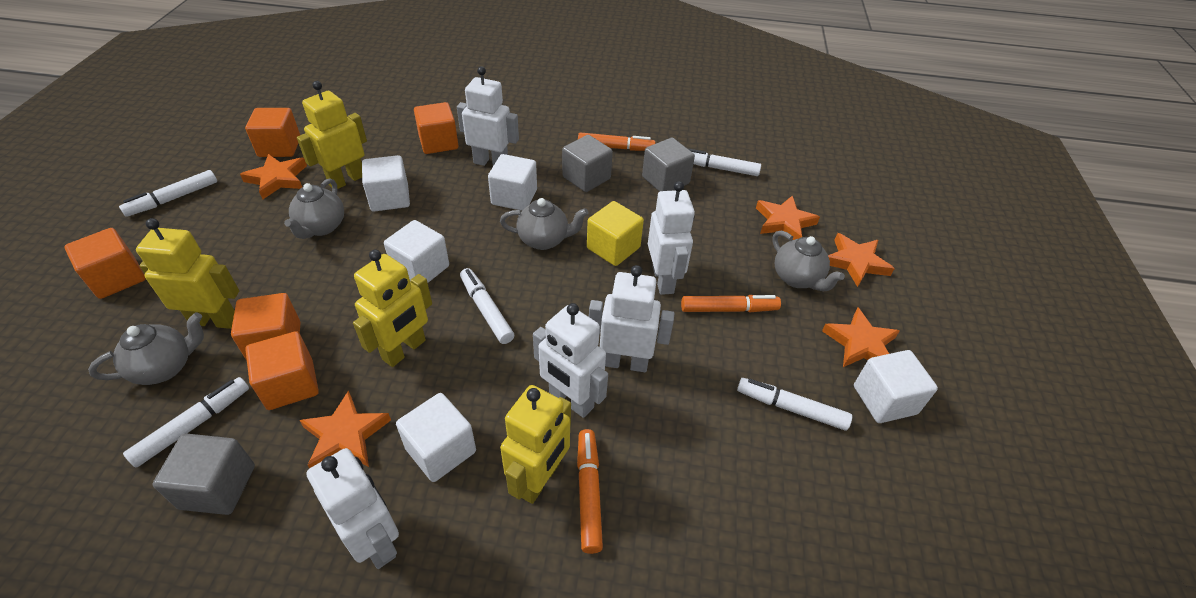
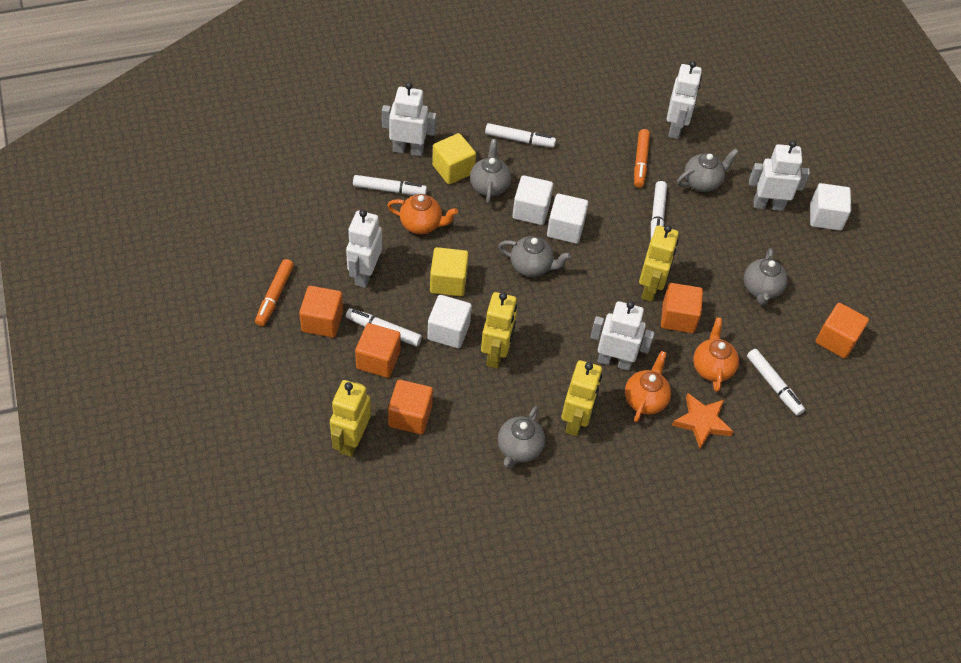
grey cube: [153,433,255,515] [562,135,613,192] [642,138,695,192] = 3 -> none = 0
grey teapot: [88,312,204,385] [284,179,344,239] [500,198,588,250] [772,230,845,291] = 4 -> [470,139,511,204] [498,406,545,469] [499,236,571,277] [677,148,739,192] [744,248,788,306] = 5
orange marker: [577,429,603,554] [578,132,656,151] [681,295,781,312] = 3 -> [255,259,294,326] [634,129,650,188] = 2
orange star: [240,154,307,199] [299,390,391,469] [756,195,820,240] [822,308,900,367] [828,233,895,287] = 5 -> [672,393,734,449] = 1
orange teapot: none = 0 -> [387,194,458,234] [625,351,671,423] [693,317,739,392] = 3
white cube: [362,155,410,212] [384,220,449,283] [396,393,476,482] [488,154,537,211] [854,350,938,423] = 5 -> [427,295,472,349] [512,175,553,225] [547,194,588,244] [810,183,851,231] = 4
yellow cube: [587,201,644,266] = 1 -> [430,247,469,296] [432,133,476,185] = 2

